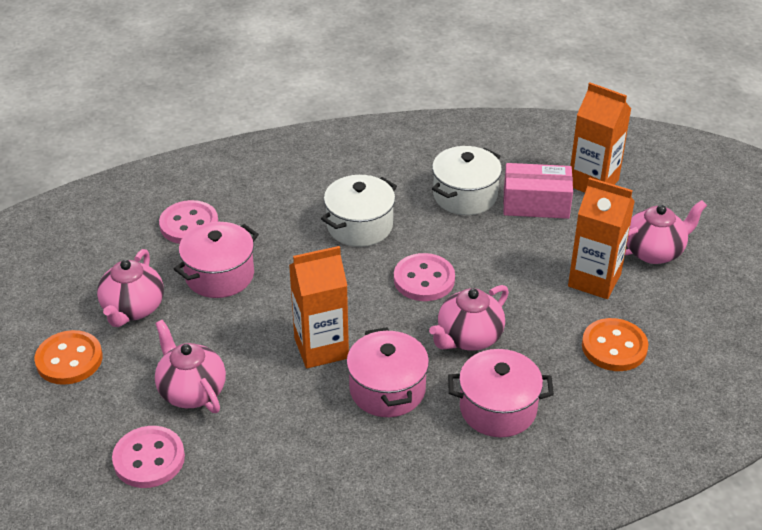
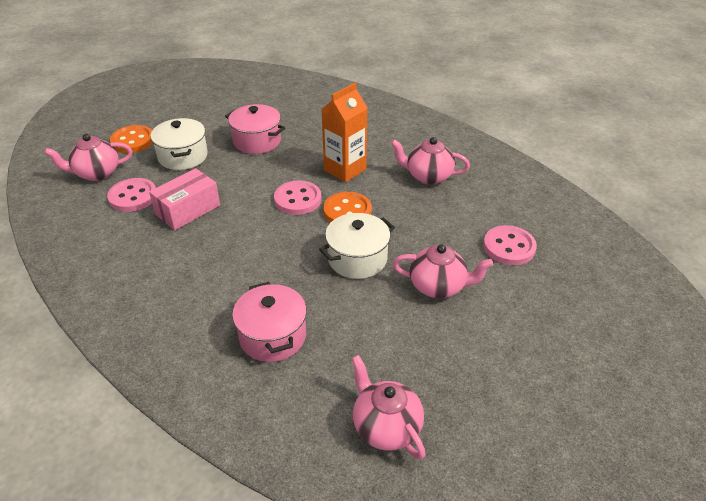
orange carton: [289,246,349,368] [568,177,635,299] [570,82,631,193] = 3 -> [321,83,368,182] = 1
pink pot: [174,222,259,298] [346,327,429,417] [448,349,554,437] = 3 -> [225,104,285,154] [232,282,307,362] = 2

